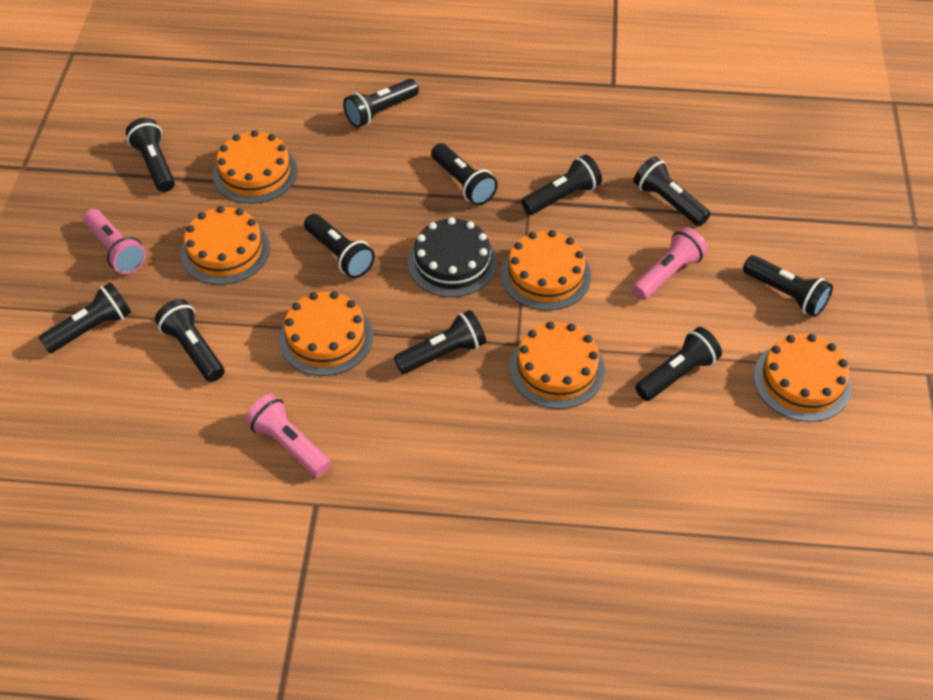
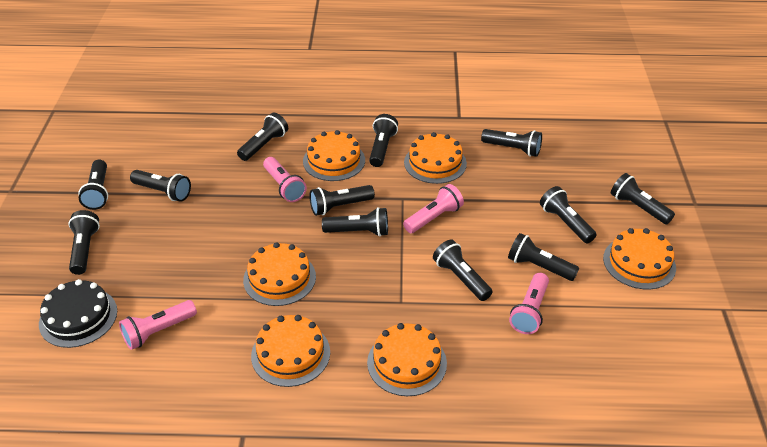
black flashlight: [39,282,131,353] [126,118,175,192] [155,299,224,382] [304,214,375,278] [343,79,419,128] [394,310,486,374] [431,143,498,206] [521,155,602,215] [633,156,710,226] [635,327,722,401] [743,255,833,317] = 11 -> [68,210,100,275] [78,160,108,210] [130,170,191,202] [237,112,288,161] [309,185,375,216] [322,207,388,237] [369,114,398,167] [433,240,493,301] [481,129,542,157] [508,233,579,281] [540,186,597,243] [611,173,675,224] = 12
pink flashlight: [83,209,146,274] [245,394,331,477] [632,227,708,300] = 3 -> [119,300,197,350] [263,157,307,202] [403,184,464,233] [509,273,549,334] = 4

